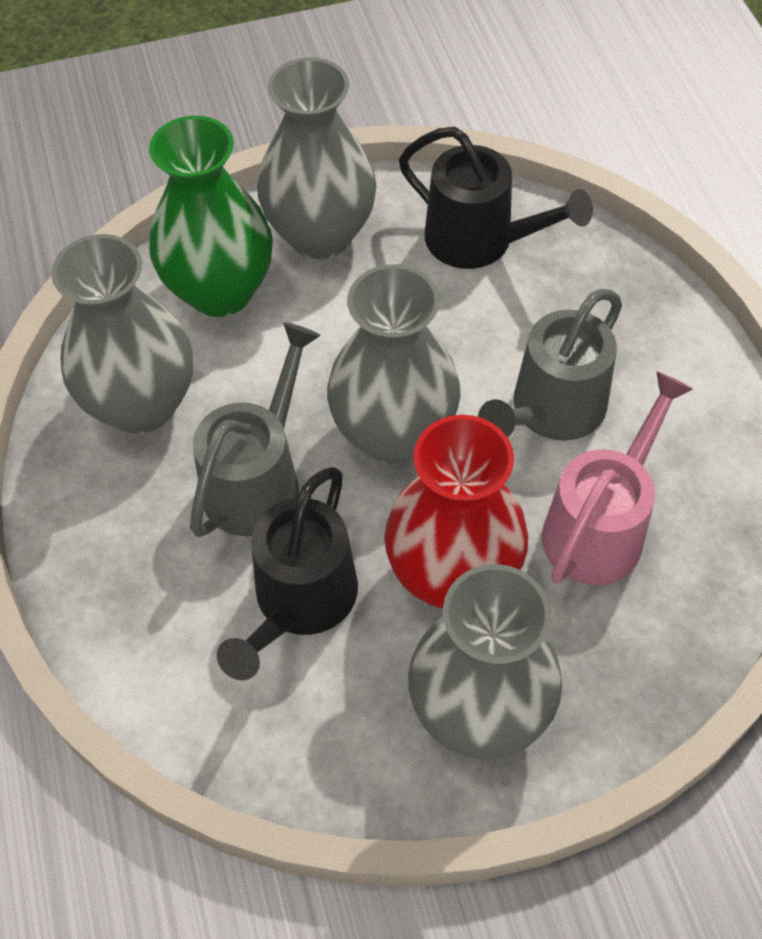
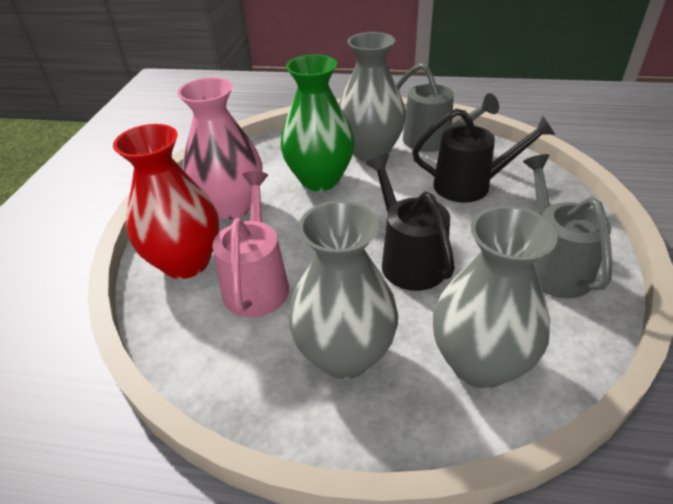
grey vase: [51,234,193,434] [257,57,377,259] [327,264,461,464] [408,564,562,760] = 4 -> [289,201,398,379] [339,32,406,162] [433,206,558,389] = 3
pink vase: none = 0 -> [177,77,263,219] = 1

